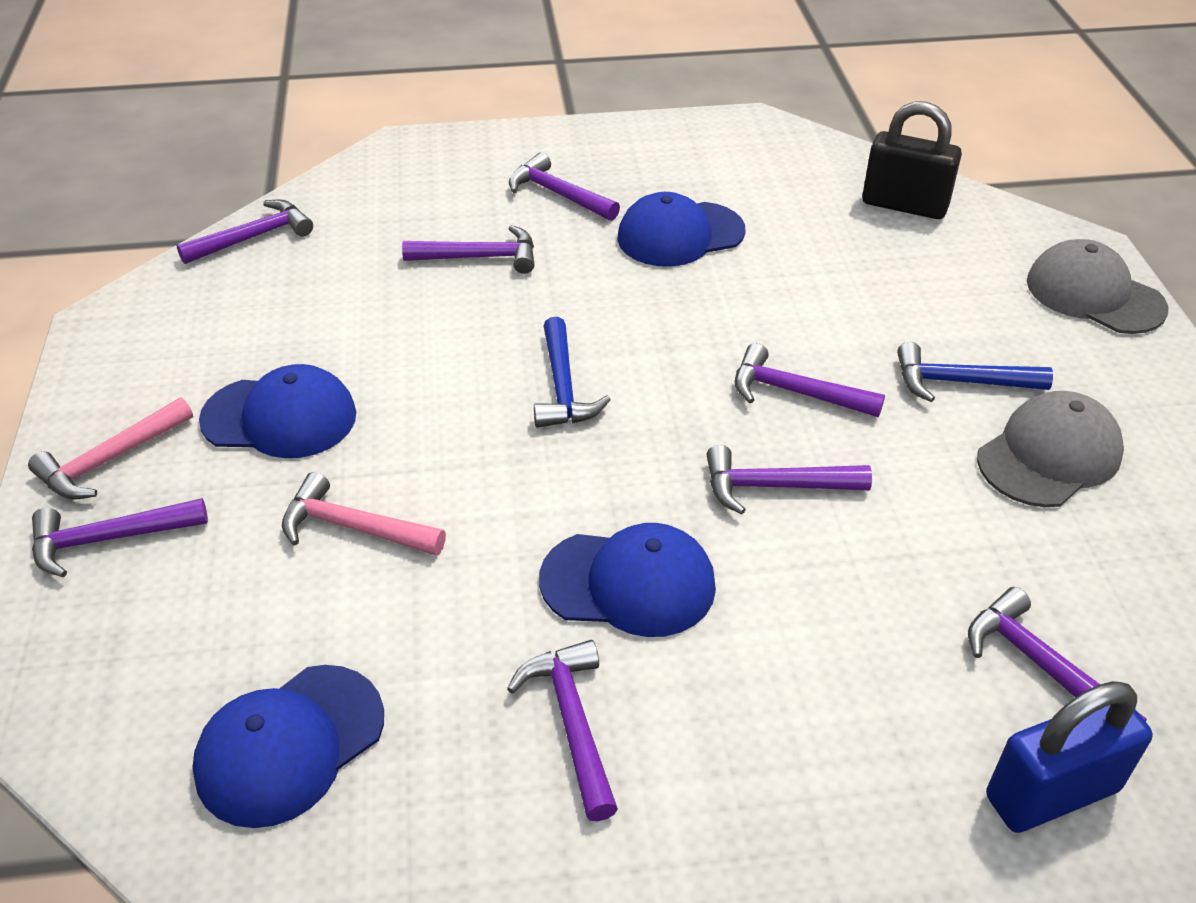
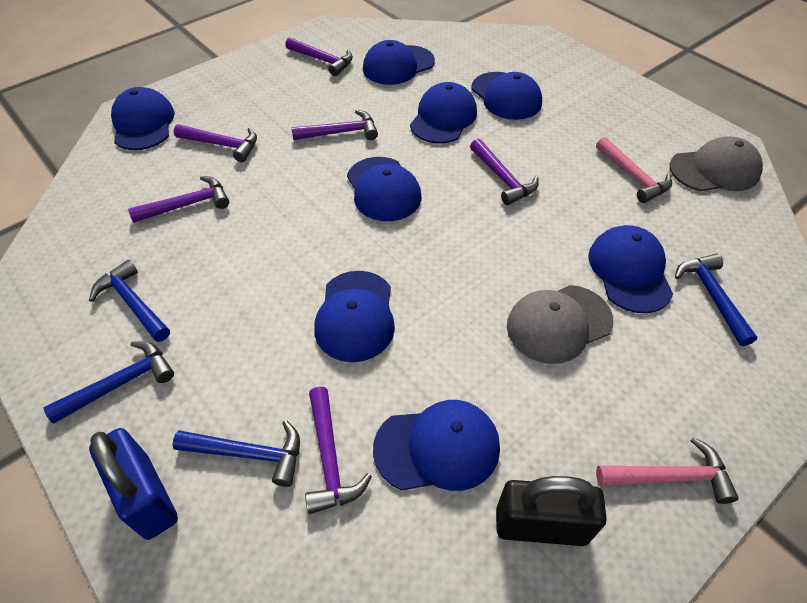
blue cap: [192,665,384,828] [199,364,356,458] [539,523,716,637] [617,192,745,267] = 4 -> [111,87,175,150] [314,271,395,362] [347,157,421,221] [363,40,435,85] [373,400,500,491] [410,82,477,143] [471,72,542,120] [588,225,673,313] = 8
blue hammer: [534,317,611,428] [897,342,1053,402] = 2 -> [43,341,174,424] [89,260,170,342] [172,420,300,487] [675,254,758,346] = 4
purple hammer: [32,498,208,578] [176,199,313,264] [402,225,535,274] [507,640,618,821] [509,152,620,221] [707,445,872,514] [735,343,885,417] [968,587,1147,722] = 8 -> [128,176,229,223] [174,124,257,162] [285,37,353,76] [291,110,378,140] [305,387,372,514] [470,139,539,205] = 6

